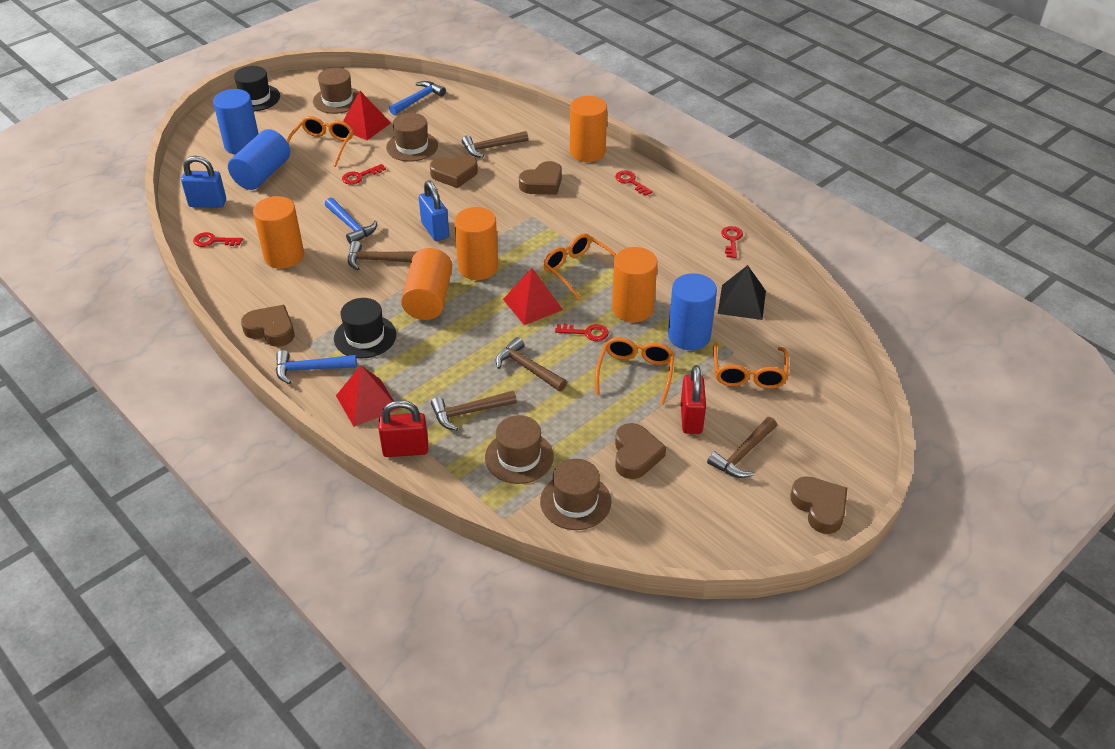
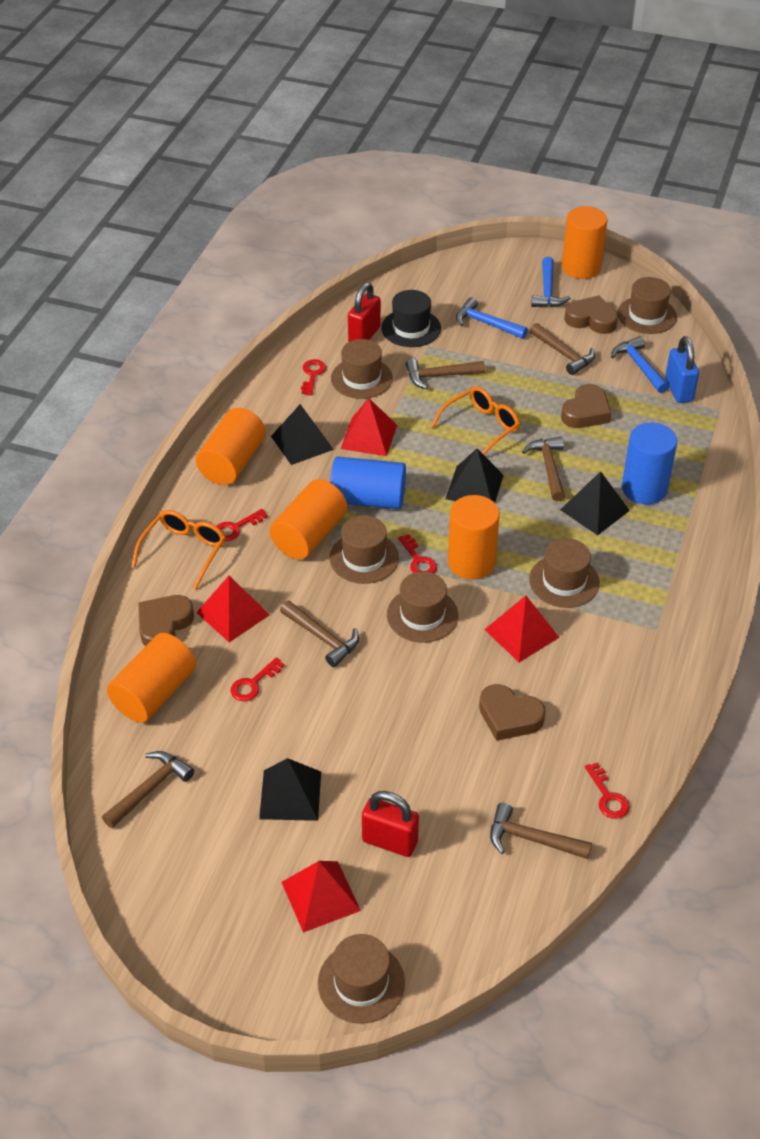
black hat: [234,66,280,112] [334,298,396,358] = 2 -> [381,290,441,347] = 1
black pyramid: [718,265,766,320] = 1 -> [259,758,321,821] [271,404,334,465] [445,448,504,503] [560,471,630,535] = 4
blue cylinder: [213,89,259,155] [228,129,290,190] [668,273,717,350] = 3 -> [330,457,406,509] [622,423,677,504] = 2
blue padlock: [181,156,226,208] [419,180,449,241] = 2 -> [665,336,699,403] = 1
brown hammer: [348,241,416,270] [431,391,517,431] [462,131,528,158] [495,337,567,391] [707,417,777,478] = 5 -> [102,751,194,828] [280,601,359,667] [406,358,485,389] [490,803,592,859] [522,437,565,501] [530,323,595,375] = 6
brown hat: [313,68,359,114] [386,113,438,162] [485,415,554,484] [540,459,612,530] = 4 -> [318,934,405,1024] [330,515,399,584] [331,339,393,399] [387,571,458,643] [529,538,600,608] [617,277,677,334] = 6
brown heart: [241,305,294,347] [430,155,478,188] [519,161,562,195] [615,423,666,479] [790,476,847,534] = 5 -> [138,595,194,646] [479,684,546,741] [561,384,611,428] [564,295,618,334] = 4
orange glasses: [287,116,353,167] [543,233,616,300] [595,337,675,405] [713,343,788,389] = 4 -> [132,510,226,589] [431,386,520,455] = 2
red pyramid: [336,365,399,427] [343,91,391,140] [503,268,563,325] = 3 -> [196,576,270,642] [281,861,361,933] [341,398,397,456] [484,595,560,662] = 4

